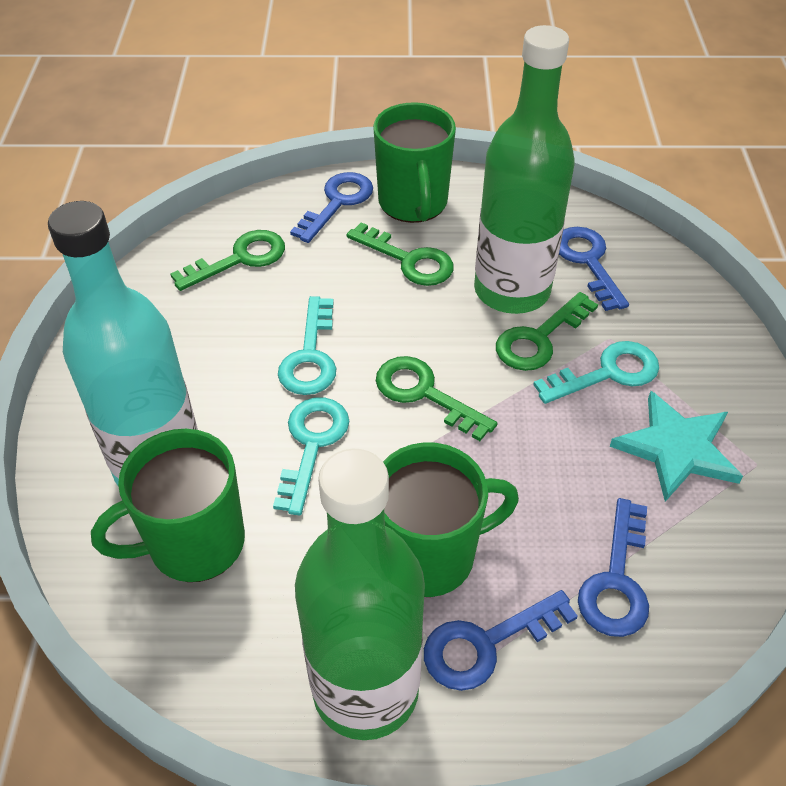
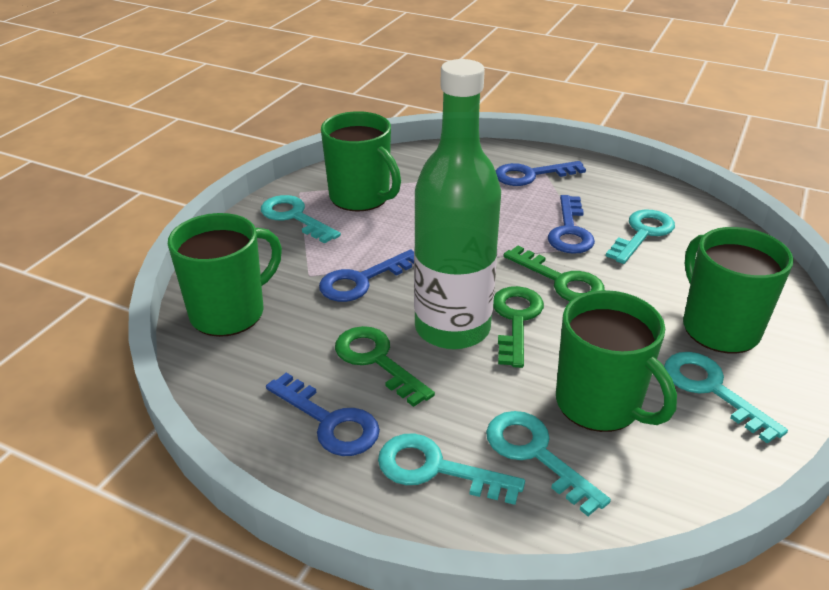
green bottle: [295,449,425,740] [474,25,575,314] = 2 -> [414,59,501,350] = 1
green key: [170,230,285,291] [346,222,454,286] [376,356,497,441] [496,292,598,371] = 4 -> [335,326,435,407] [493,286,544,368] [503,246,605,301] = 3
green mug: [91,429,245,582] [373,102,456,223] [383,442,519,597] = 3 -> [168,213,282,337] [321,111,401,212] [556,290,677,432] [683,227,794,354] = 4
turquoise bottle: [48,201,198,486] = 1 -> none = 0
turquoise key: [273,397,349,515] [278,296,336,395] [533,341,659,404] = 3 -> [261,195,341,244] [378,433,525,505] [486,411,611,516] [606,210,675,264] [664,352,788,444] = 5
turquoise star: [610,391,743,502] = 1 -> none = 0

